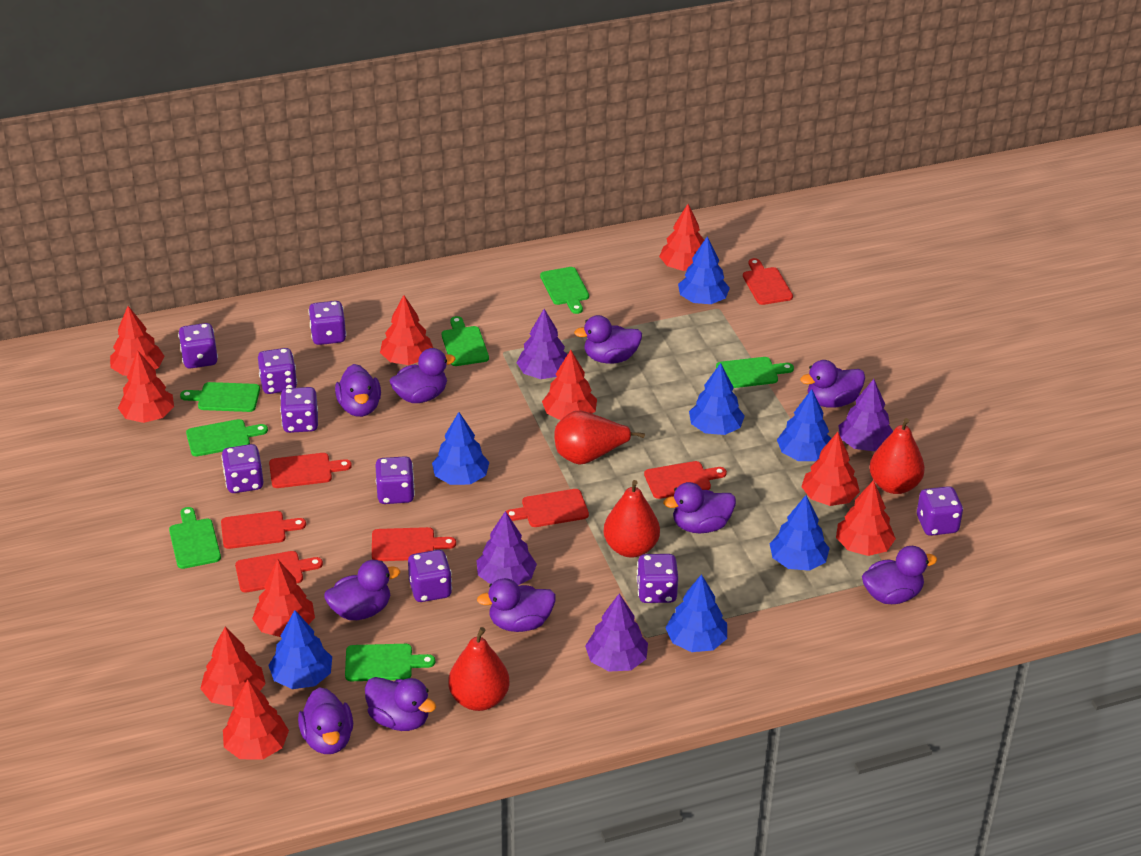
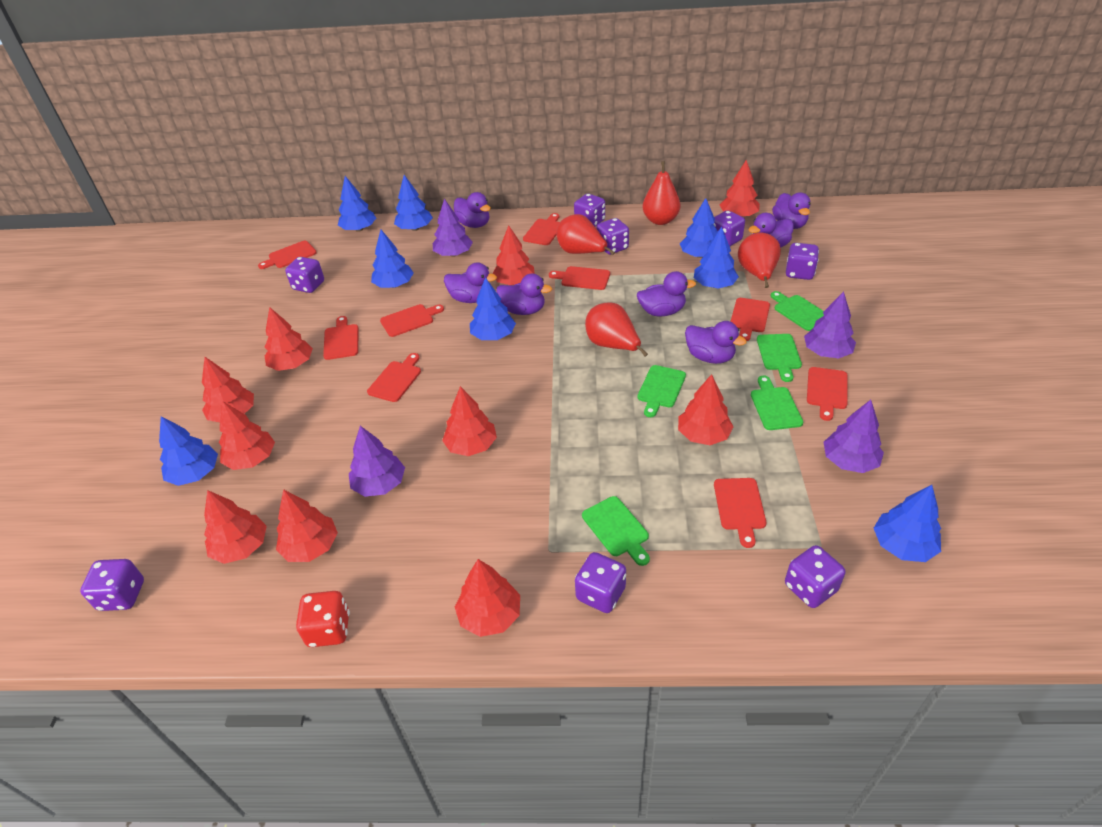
blue tree: [268,610,332,689] [432,412,490,485] [666,574,727,652] [678,236,730,304] [689,363,745,435] [769,495,830,571] [777,389,832,461] = 7 -> [159,416,218,486] [338,176,376,232] [371,230,414,288] [394,175,433,231] [470,277,516,340] [679,198,718,258] [694,227,739,289] [874,485,941,562] = 8
green cutting board: [169,507,221,569] [180,382,260,412] [186,419,268,456] [345,644,435,681] [442,316,489,366] [540,267,589,314] [716,357,794,388] = 7 -> [582,496,650,566] [637,365,686,417] [751,376,803,430] [757,334,802,382] [771,291,824,331] = 5
purple dice: [178,323,218,369] [221,444,263,493] [258,348,297,394] [280,387,318,433] [308,301,346,345] [375,456,415,504] [408,550,452,602] [636,554,678,603] [917,486,963,536] = 9 -> [80,559,144,611] [285,257,324,293] [574,194,605,226] [575,552,626,613] [596,218,629,255] [714,210,745,246] [785,545,845,608] [786,243,819,280] = 8
purple duck: [298,687,353,754] [324,560,400,620] [335,364,381,417] [365,677,436,731] [390,348,456,403] [477,578,556,632] [574,315,642,364] [663,482,736,533] [800,360,865,408] [862,546,937,604] = 10 -> [444,262,497,303] [454,192,491,228] [496,273,552,315] [637,271,696,317] [685,321,747,364] [749,213,794,248] [772,192,811,229] = 7
red cutting board: [221,511,306,549] [235,551,323,593] [269,453,352,488] [372,527,456,561] [506,489,589,527] [644,461,727,499] [743,258,793,305] = 7 -> [258,241,317,269] [323,316,358,360] [367,353,421,402] [380,304,444,337] [523,213,560,245] [549,266,610,290] [714,478,766,548] [730,298,770,341] [807,367,848,421] = 9
red dice: none = 0 -> [296,591,350,647] = 1

